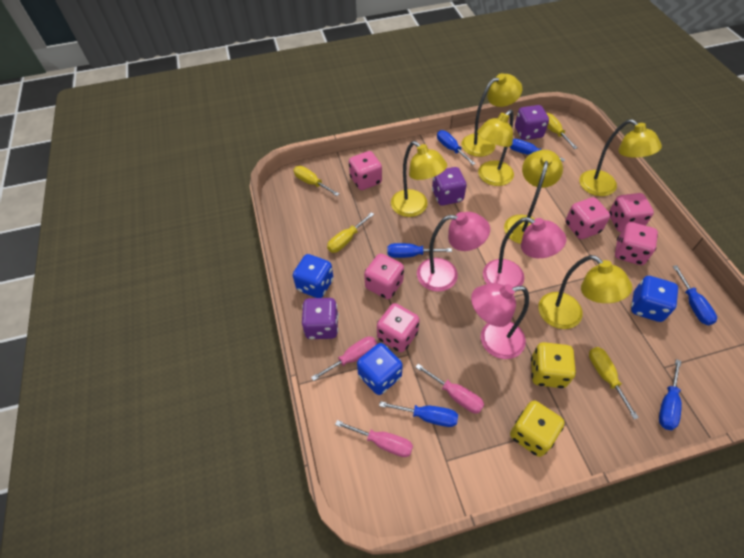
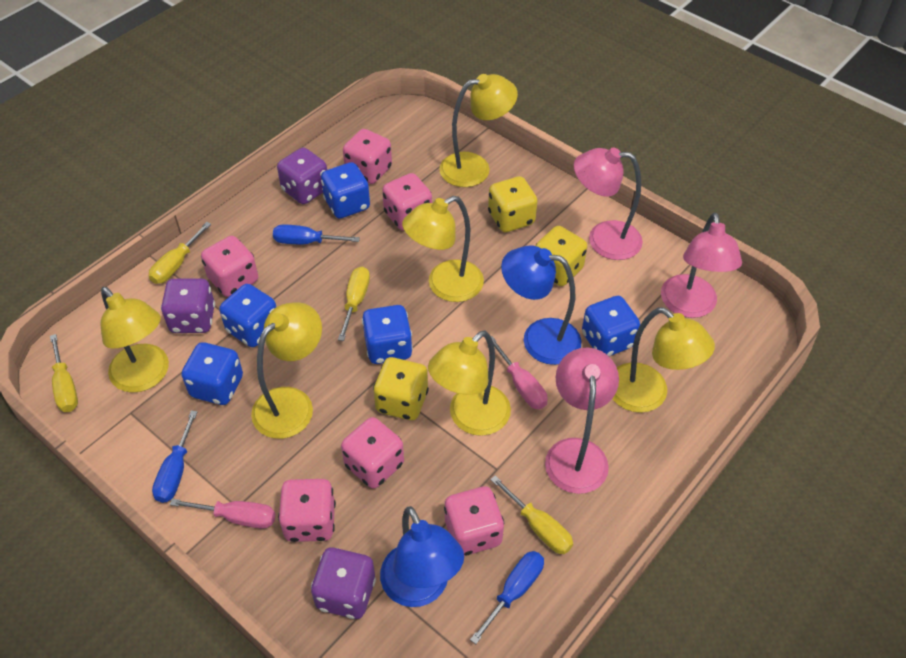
blue dice: [293,254,334,298] [357,343,403,395] [631,276,678,322] = 3 -> [182,342,243,405] [219,284,276,347] [321,162,370,219] [362,305,413,364] [582,296,640,356] = 5
blue lamp: none = 0 -> [380,506,464,607] [501,246,581,365] = 2
blue screwdriver: [379,401,458,427] [388,243,452,258] [437,130,476,165] [510,139,565,162] [659,359,682,430] [673,265,717,325] = 6 -> [152,410,197,503] [273,224,360,244] [470,551,544,644] = 3
pink screwdriver: [311,336,377,381] [335,420,413,457] [415,364,484,414] = 3 -> [170,499,276,529] [491,336,548,409] = 2
yellow dice: [510,401,564,457] [531,342,576,388] = 2 -> [373,357,429,420] [488,176,538,232] [536,226,587,286] = 3

